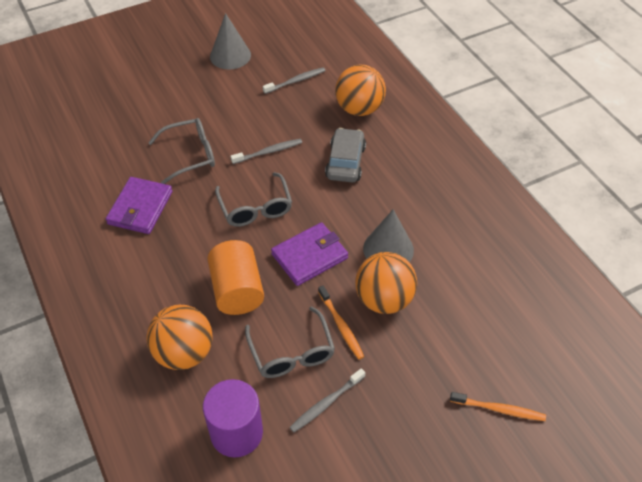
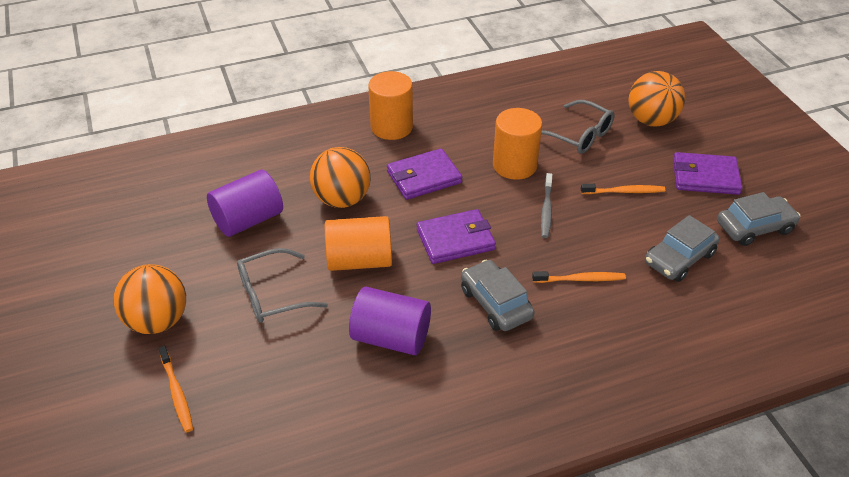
grey car: [325,128,366,182] = 1 -> [461,260,535,331] [645,215,720,282] [717,192,801,246] = 3
grey cone: [210,13,251,70] [363,209,414,262] = 2 -> none = 0
grey glasses: [148,118,215,184] [215,172,292,227] [245,306,335,378] = 3 -> [237,248,328,323] [541,100,615,154] = 2
grey toothbrush: [231,139,302,164] [263,67,326,94] [289,368,365,432] = 3 -> [541,173,552,238] = 1
orange cylinder: [207,240,264,315] = 1 -> [325,216,392,271] [368,71,413,140] [493,108,542,180] = 3
orange toothbrush: [318,286,364,360] [450,392,546,421] = 2 -> [159,346,193,432] [532,271,626,283] [581,184,665,194] = 3
purple cylinder: [203,379,263,458] = 1 -> [207,170,283,237] [349,287,431,355] = 2
purple wallet: [106,177,173,234] [271,222,348,286] = 2 -> [387,148,462,200] [417,209,496,264] [673,152,742,195] = 3

